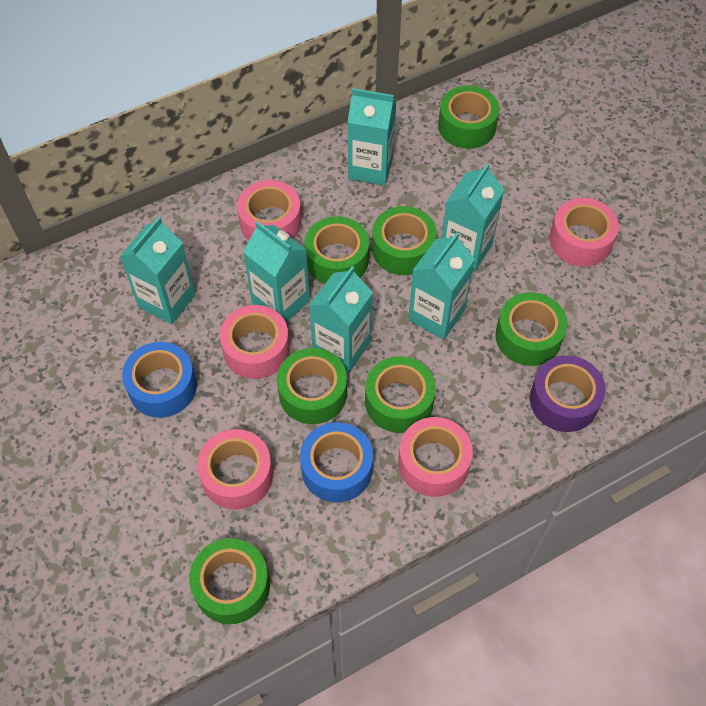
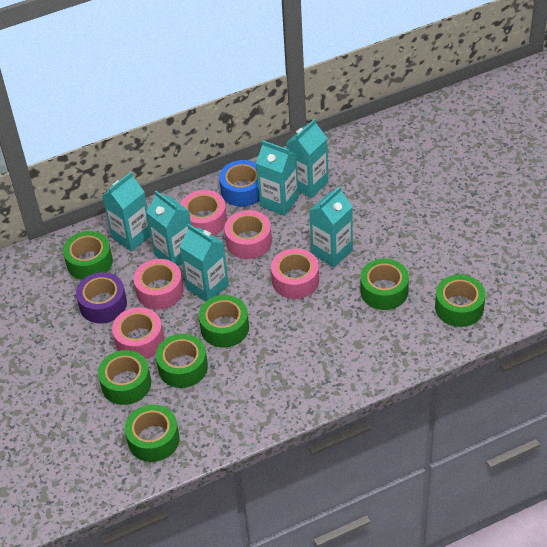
blue tape: [122,342,197,418] [300,422,373,502] = 2 -> [219,160,259,207] = 1

